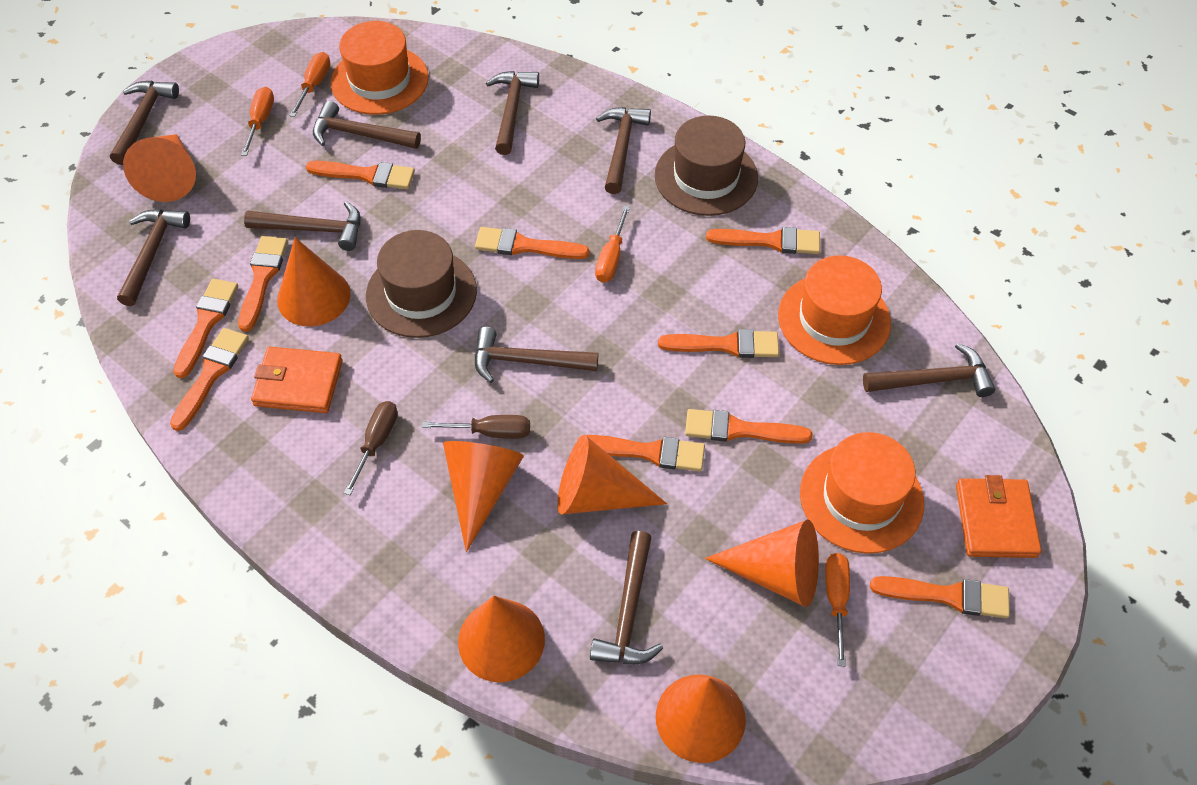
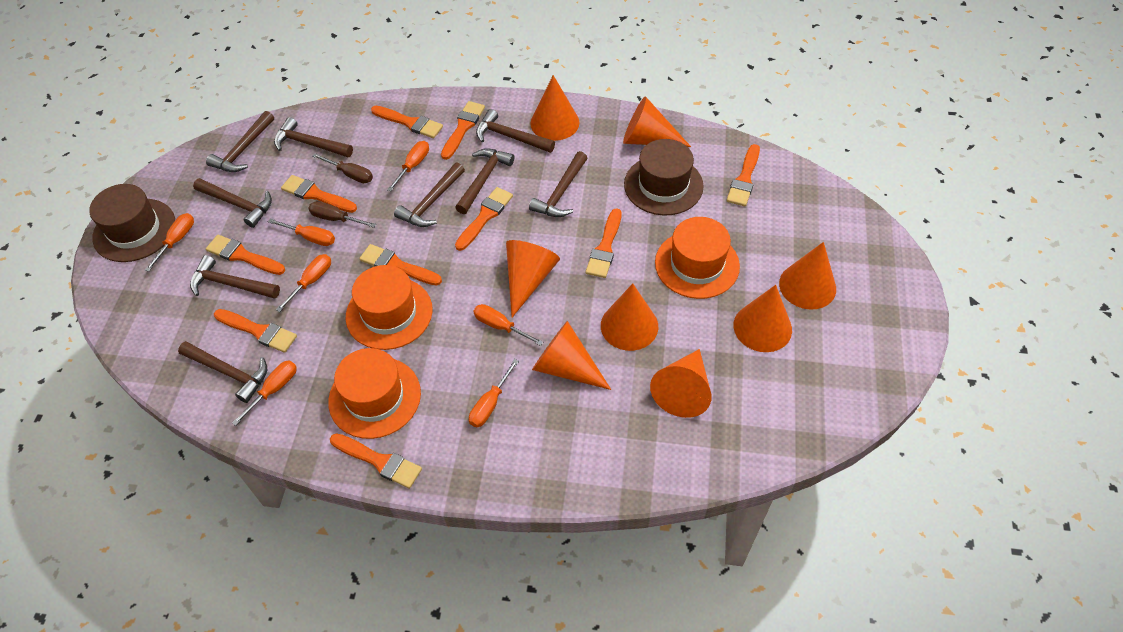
orange cone: [123,134,196,202] [277,237,351,326] [443,441,524,552] [458,596,545,682] [557,435,667,514] [656,675,746,763] [705,520,819,607] = 7 -> [506,240,560,317] [530,75,580,141] [532,321,611,390] [601,283,658,351] [623,96,691,147] [650,349,711,418] [734,285,792,352] [779,242,836,310] = 8
orange screwdriver: [241,87,274,156] [289,52,330,117] [595,206,630,283] [825,553,850,666] = 4 -> [145,213,194,272] [232,360,297,426] [268,219,335,246] [276,254,331,312] [387,141,429,192] [469,359,519,427] [473,304,543,346] = 7
orange wallet: [251,347,343,413] [956,475,1041,558] = 2 -> none = 0

